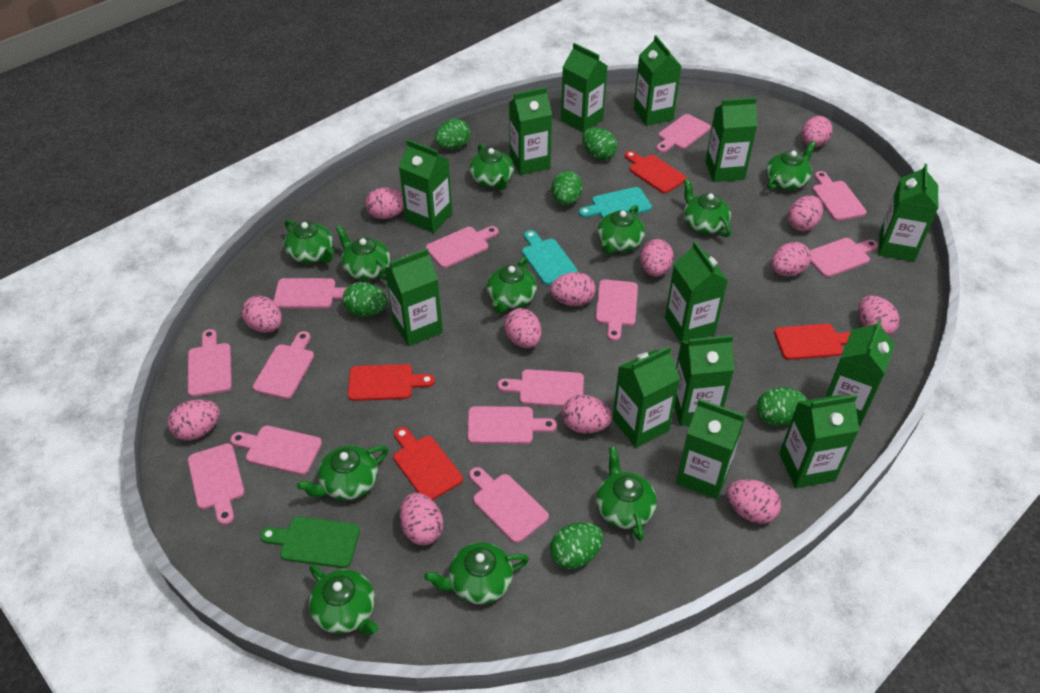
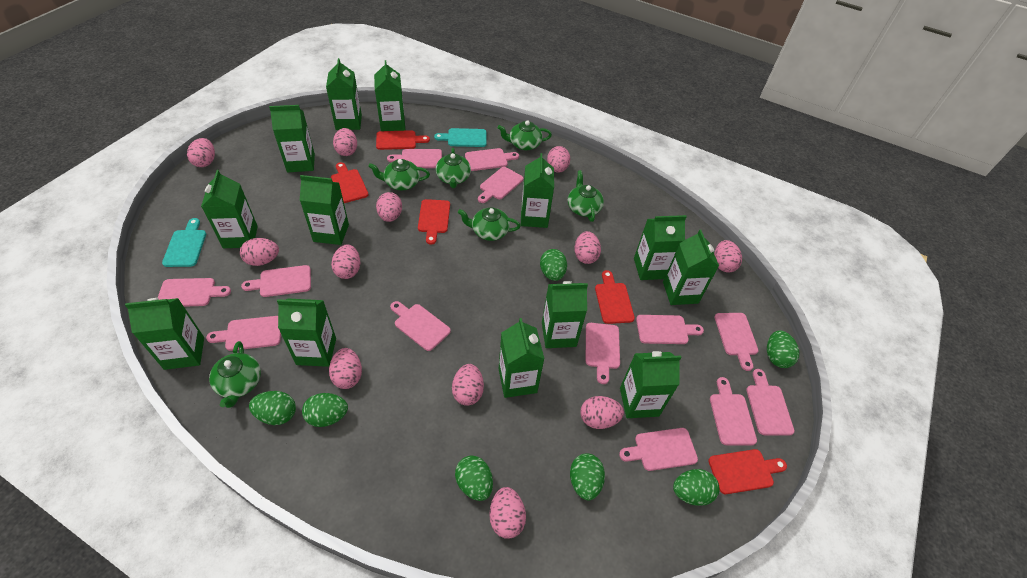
green cutting board: [260,517,360,568] = 1 -> none = 0
green egg: [342,282,387,317] [435,119,471,150] [550,522,603,569] [552,171,583,205] [582,127,617,160] [756,387,807,426] = 6 -> [249,391,296,425] [302,393,348,427] [455,455,493,501] [540,249,567,281] [570,454,605,500] [673,469,720,506] [767,330,799,368] = 7
green teapot: [284,219,334,263] [297,445,388,500] [309,565,378,636] [336,225,390,280] [424,542,529,605] [469,144,514,190] [487,257,537,313] [596,446,657,541] [597,205,645,254] [683,178,731,237] [766,141,816,190] = 11 -> [209,341,261,408] [368,159,430,190] [436,148,471,188] [458,207,521,241] [498,120,552,150] [568,170,604,222] = 6
pink egg: [168,399,220,441] [241,296,282,333] [365,187,404,219] [400,493,443,545] [504,308,542,348] [550,272,596,306] [561,395,612,433] [640,239,674,277] [726,479,781,524] [771,242,811,276] [788,195,823,232] [802,116,833,147] [858,296,900,336] = 13 -> [187,138,215,167] [240,238,279,266] [329,348,362,389] [331,245,360,279] [333,128,357,156] [376,192,402,222] [452,364,484,406] [489,487,526,539] [547,146,570,173] [574,231,601,264] [580,396,624,429] [714,240,742,272] = 12
red cutting board: [348,364,435,401] [394,427,463,500] [625,151,687,193] [774,324,851,360] = 4 -> [331,162,369,203] [376,130,430,150] [418,199,450,245] [595,270,635,324] [708,449,787,494] = 5

